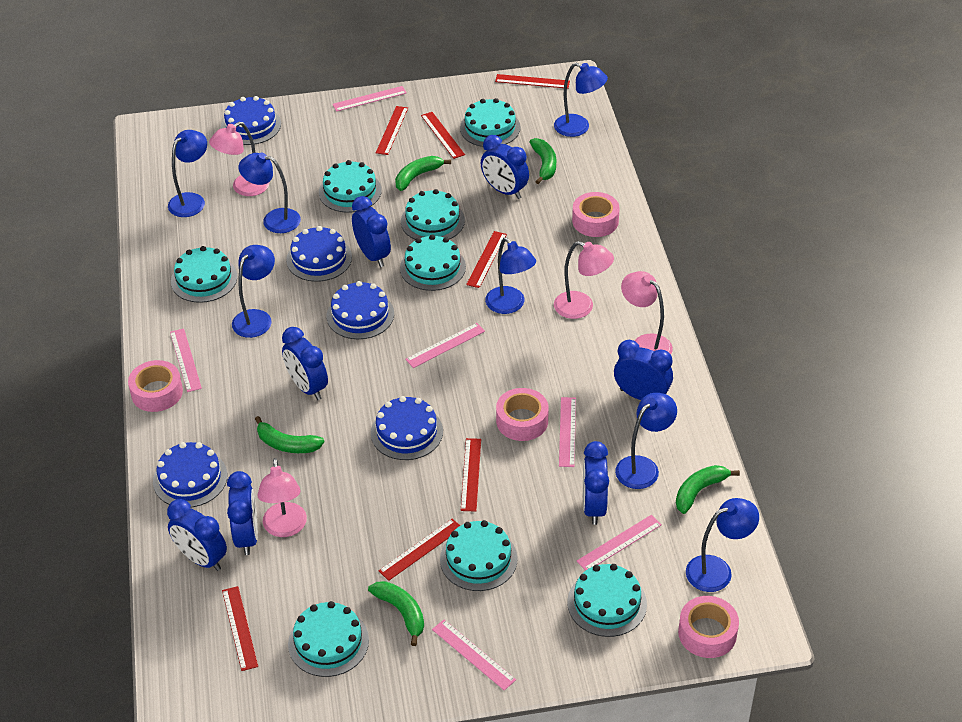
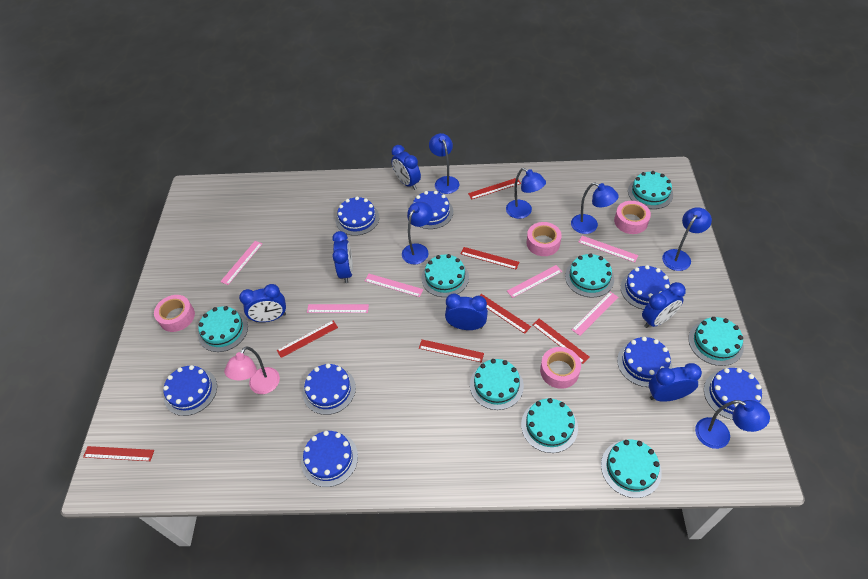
blue cake: [153,442,228,508] [221,96,281,145] [286,226,352,282] [327,281,394,339] [371,396,443,460] = 5 -> [163,365,217,416] [301,431,358,487] [303,364,356,415] [336,197,379,236] [413,191,453,229] [617,337,672,387] [621,265,670,310] [704,368,762,420] = 8
blue clock: [167,499,227,571] [227,471,258,555] [282,327,328,400] [352,196,391,267] [480,135,529,199] [583,441,609,525] [614,340,673,400] = 7 -> [239,284,286,322] [332,231,353,283] [391,145,421,190] [445,294,488,330] [642,282,686,328] [649,363,702,402] = 6
blue lamp: [168,130,207,217] [232,245,275,338] [238,153,301,233] [485,237,536,314] [554,63,608,137] [615,393,677,489] [686,498,759,592] = 7 -> [402,202,433,265] [429,133,459,194] [506,168,546,219] [571,182,619,234] [662,207,712,271] [695,400,770,449] = 6
green banana: [255,416,325,453] [368,581,424,646] [395,156,451,191] [530,138,556,184] [676,465,740,514] = 5 -> none = 0
pink lamp: [209,122,269,196] [257,458,307,537] [554,241,614,319] [621,271,673,354] = 4 -> [224,346,280,394] = 1

